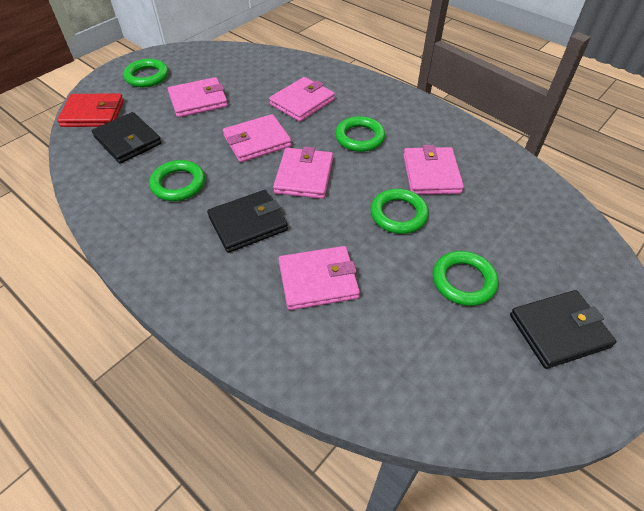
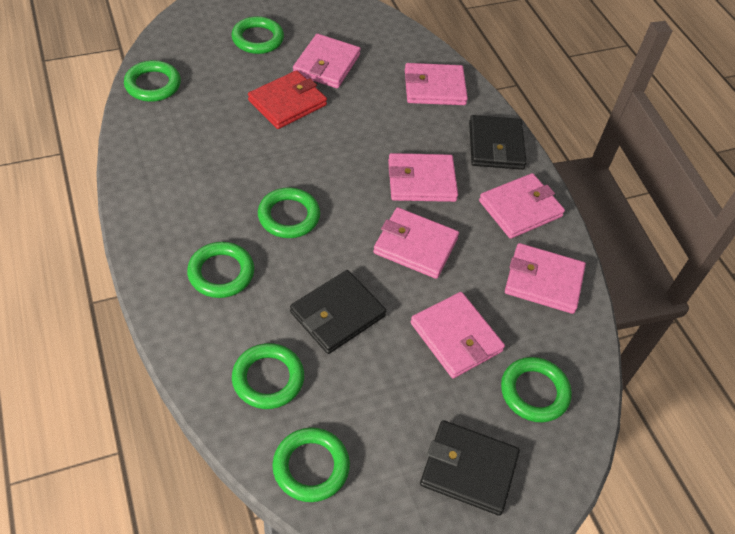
green ring: [123,59,168,87] [149,160,205,201] [335,116,385,152] [370,189,429,234] [433,251,498,306] = 5 -> [124,60,181,102] [187,242,254,298] [231,16,284,54] [232,343,304,409] [258,187,320,238] [272,427,350,502] [501,357,572,422] = 7
pink wallet: [168,77,228,117] [223,114,292,162] [269,77,335,122] [273,146,333,199] [279,246,360,310] [403,145,464,195] = 6 -> [293,34,361,88] [373,207,459,279] [388,153,458,202] [405,63,468,105] [411,292,505,378] [479,173,565,239] [505,243,586,314] = 7

